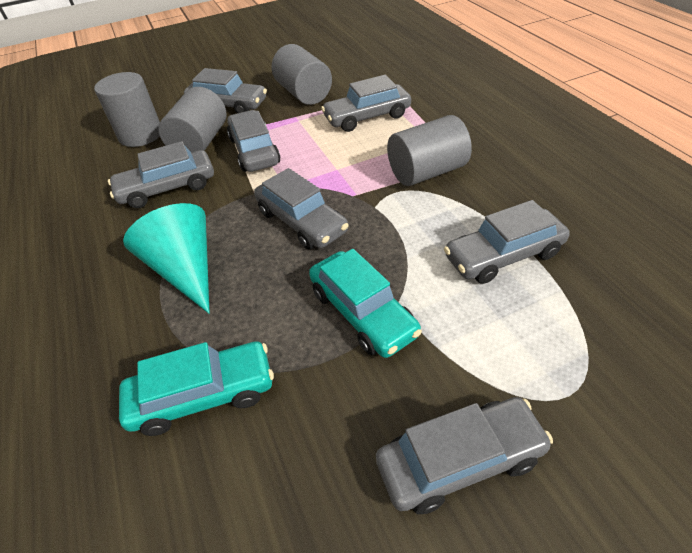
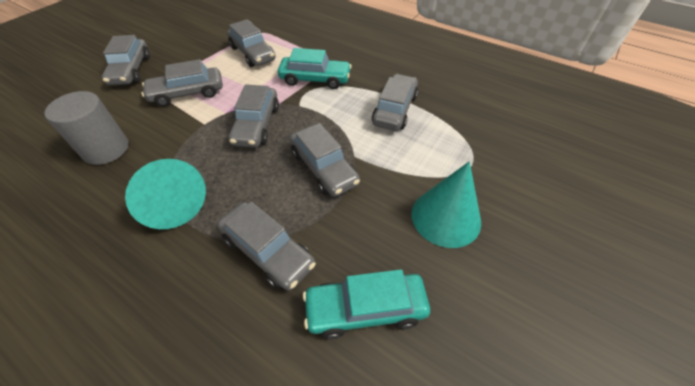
grey cylinder: [94,72,160,147] [158,87,226,152] [272,44,332,105] [387,115,472,186] = 4 -> [44,91,129,165] = 1
turquoise cone: [123,203,210,313] = 1 -> [125,159,206,229] [411,162,481,248] = 2

